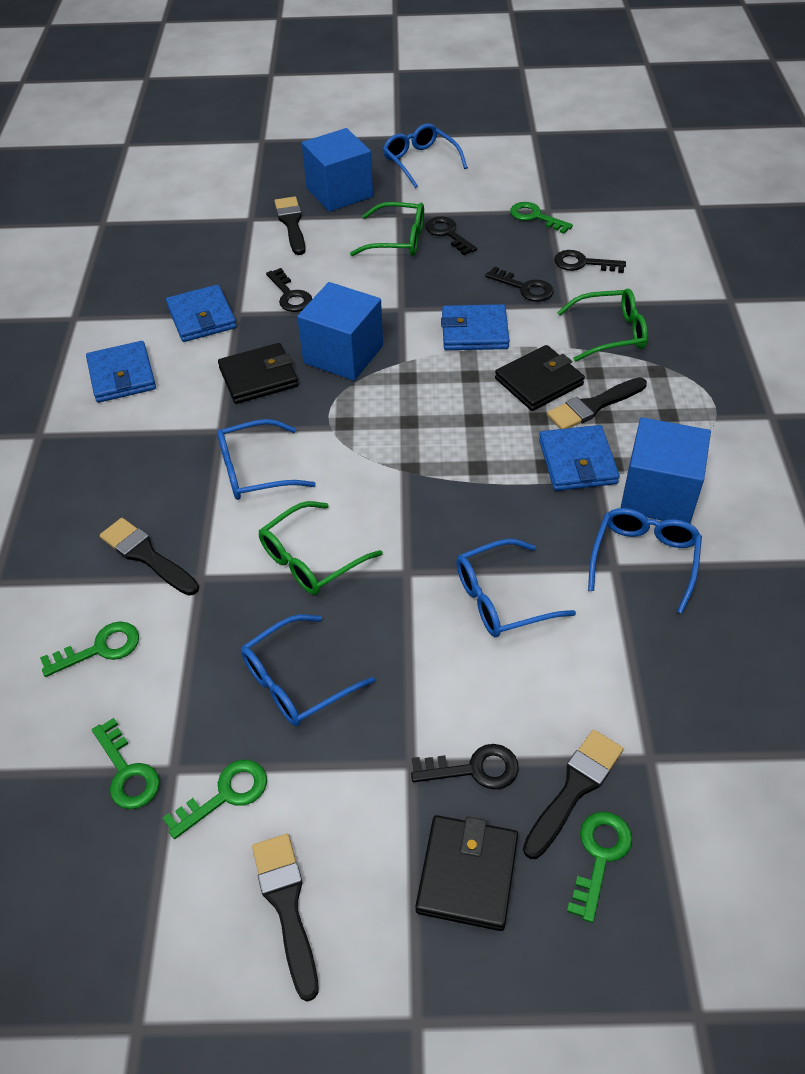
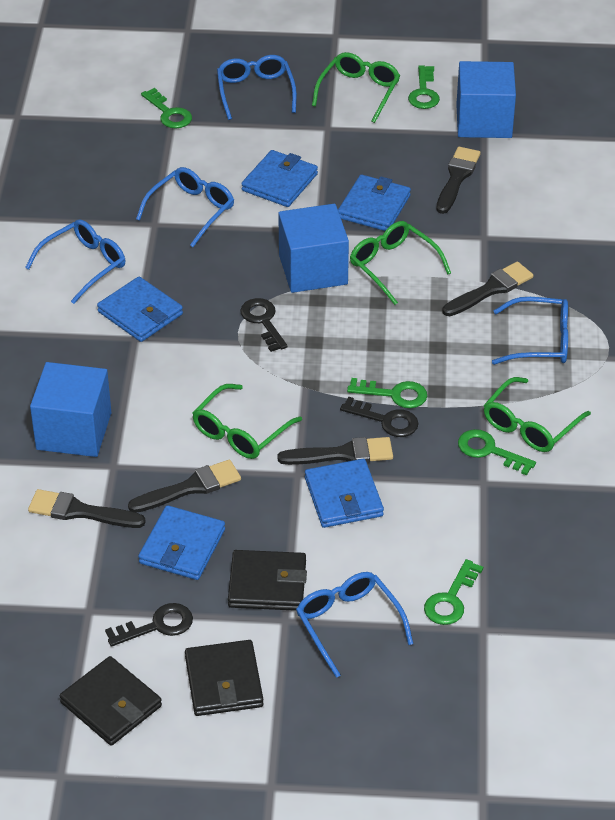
black key: [266,268,312,312] [411,744,519,790] [425,216,477,255] [485,266,554,302] [554,250,626,273] = 5 -> [105,603,193,647] [240,298,288,352] [340,397,419,437] = 3
blue wallet: [86,341,156,403] [166,285,237,342] [441,304,509,350] [539,425,620,491] = 4 -> [97,277,183,342] [138,505,225,580] [241,150,318,207] [305,459,384,528] [338,175,411,231] = 5
green glasses: [259,501,382,595] [350,202,424,256] [557,289,648,362] = 3 -> [193,384,302,459] [312,52,400,123] [350,221,451,305] [484,377,591,452] = 4

